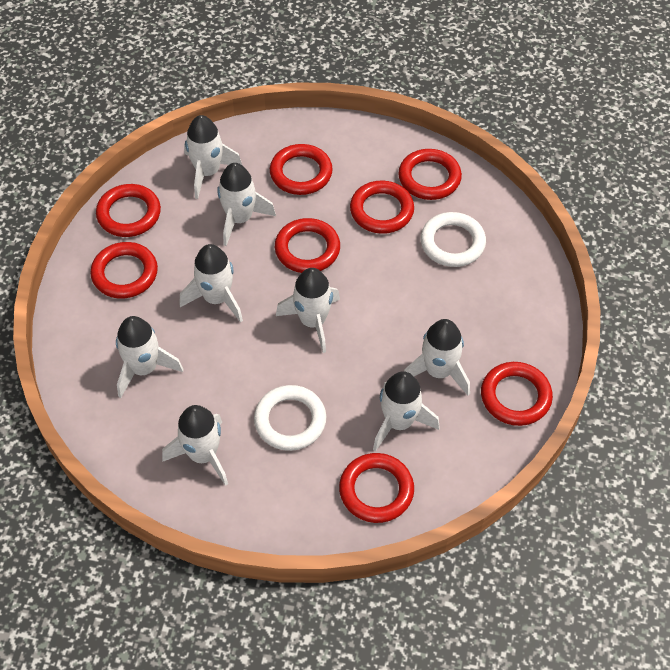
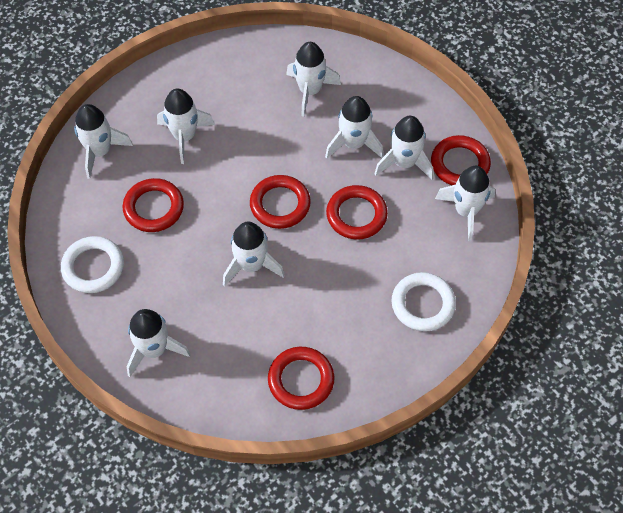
red ring: [90,242,158,299] [96,184,161,237] [270,144,333,195] [275,218,340,273] [339,453,414,523] [350,180,414,234] [398,149,462,200] [481,362,553,426] = 8 -> [123,178,184,232] [250,175,311,229] [268,347,335,410] [326,185,388,239] [431,135,491,185] = 5

